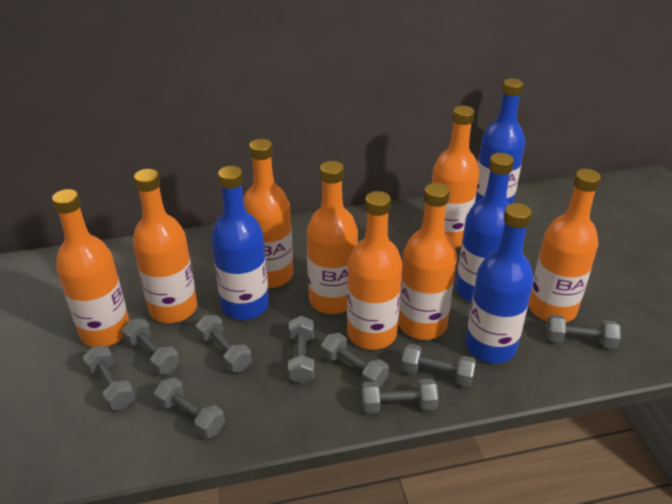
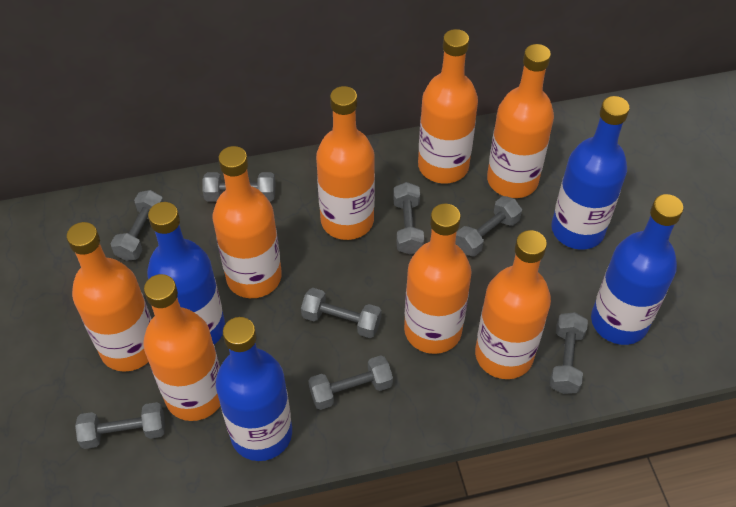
grey dumbbell: [82,346,135,410] [122,318,180,375] [154,377,225,439] [196,315,252,372] [288,316,314,384] [321,333,389,387] [361,379,439,413] [401,344,476,387] [546,315,621,349] = 9 -> [75,402,165,449] [111,190,163,261] [202,172,275,201] [301,288,382,338] [308,355,393,410] [393,182,424,255] [456,196,522,256] [550,312,588,394] = 8

